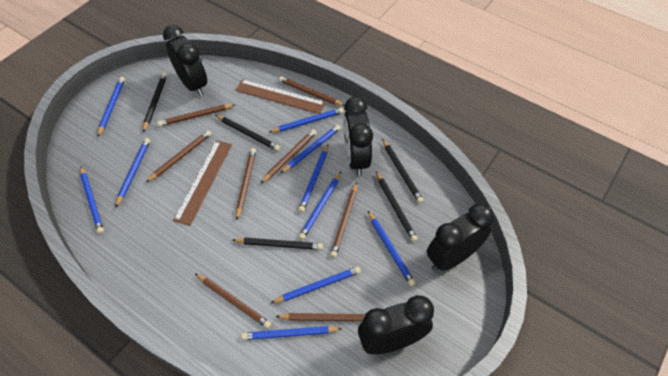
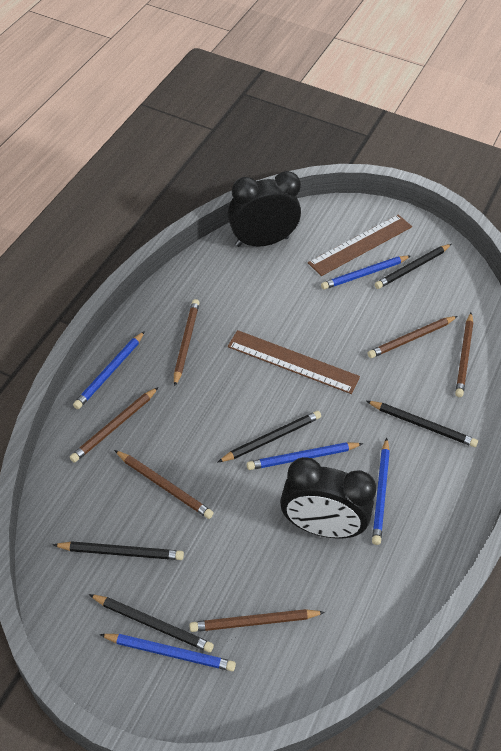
black clock: [163,25,207,96] [343,97,373,176] [358,295,434,354] [427,204,494,271] = 4 -> [228,171,301,247] [280,457,376,538] = 2
blue pencil: [80,167,104,234] [98,77,125,136] [115,138,150,208] [241,326,342,340] [268,108,344,133] [271,266,361,303] [281,125,341,173] [298,144,328,212] [299,172,341,240] [368,211,415,286] = 10 -> [73,331,145,409] [99,634,236,671] [247,442,363,470] [321,256,411,290] [372,438,390,545] = 5
brown pencil: [146,130,211,182] [157,104,235,126] [195,274,271,328] [236,148,256,220] [260,129,317,184] [275,313,365,322] [279,76,345,106] [330,182,357,258] = 8 -> [70,387,158,463] [114,450,214,519] [174,299,199,387] [190,609,325,632] [367,316,458,358] [455,313,474,397] = 6

